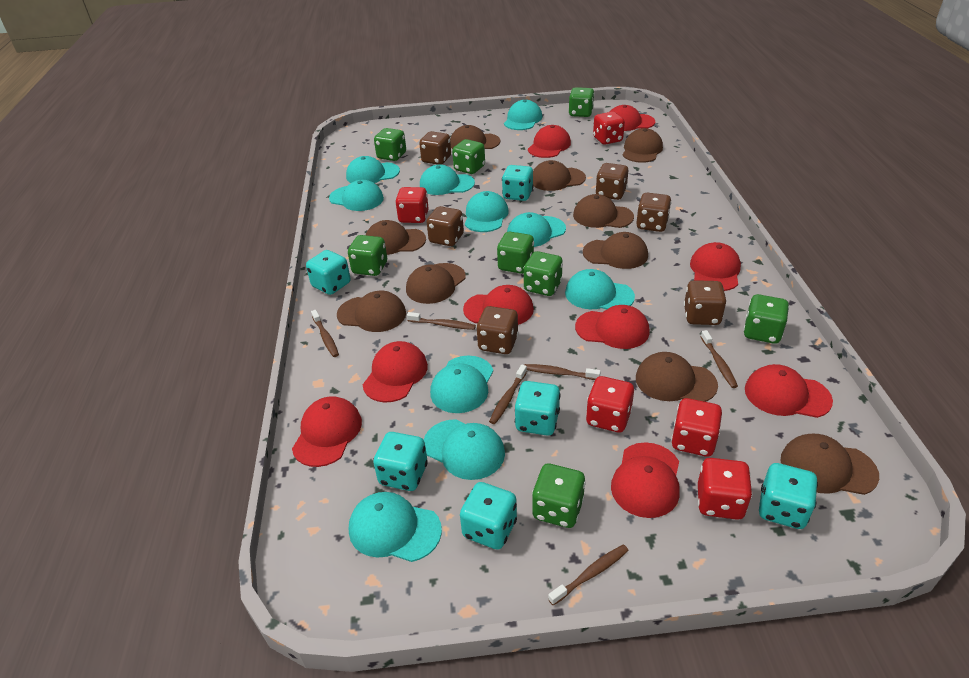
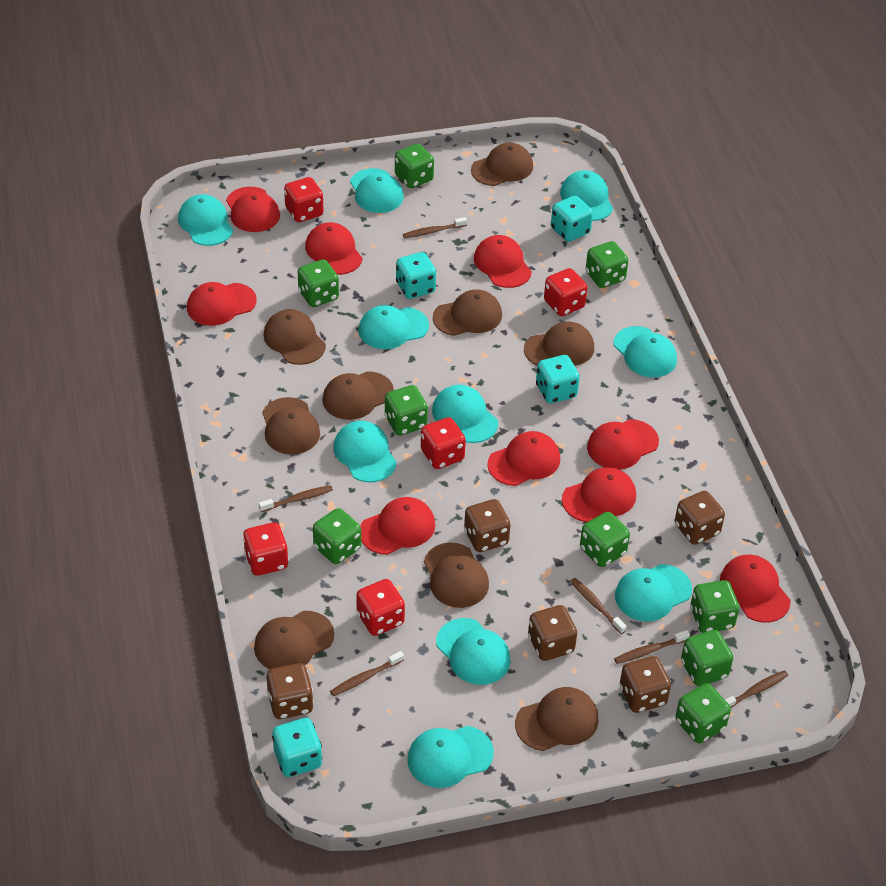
brown cap: [337,291,406,332] [366,220,426,255] [406,263,466,304] [450,125,500,149] [533,160,586,191] [573,194,634,228] [583,232,648,269] [623,128,663,163] [636,352,718,402] [781,434,879,495] = 10 -> [254,611,334,669] [262,397,320,455] [263,309,326,365] [322,371,394,420] [424,543,489,608] [433,289,502,336] [471,143,533,186] [515,687,598,751] [524,321,594,366] = 9
brown dice: [419,131,451,165] [427,206,464,246] [476,306,519,354] [595,163,628,200] [636,193,672,232] [684,280,726,325] = 6 -> [267,663,314,719] [464,499,511,552] [528,605,577,661] [620,656,671,713] [675,491,725,545] = 5
green dice: [348,235,387,276] [374,128,406,161] [452,139,485,174] [497,231,534,274] [524,251,563,296] [532,464,586,528] [568,87,594,117] [744,294,789,344] = 8 -> [298,259,339,307] [313,508,361,564] [385,385,428,436] [395,143,434,188] [580,512,630,567] [586,241,629,288] [675,683,731,744] [681,630,733,686] [690,580,739,633] = 9
turquoise dice: [306,250,351,295] [373,432,428,491] [460,482,517,550] [502,165,533,201] [515,381,561,436] [759,463,818,529] = 6 -> [272,718,322,777] [396,252,436,299] [536,355,580,404] [551,196,593,242] = 4

